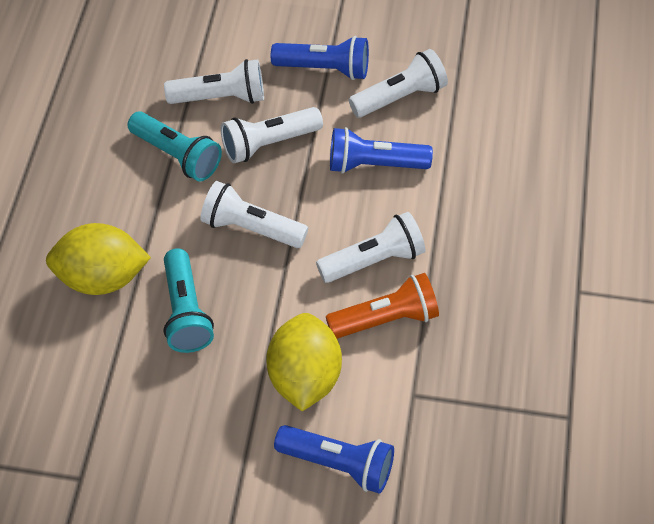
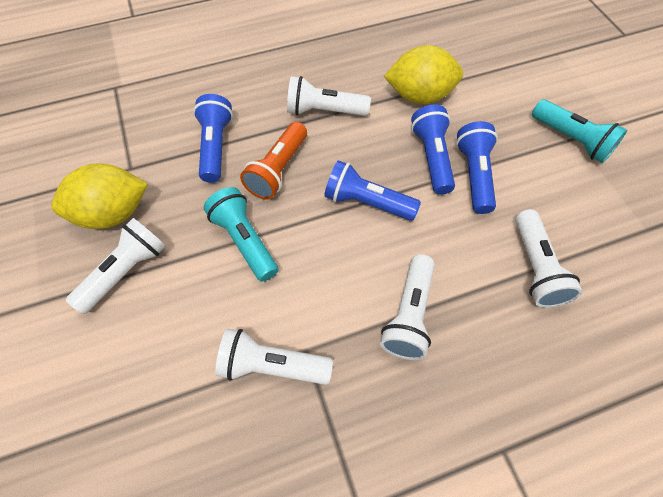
blue flashlight: [271,36,369,80] [274,425,394,494] [330,127,433,174] = 3 -> [193,94,233,183] [324,160,421,221] [411,105,455,195] [456,121,498,214] = 4

